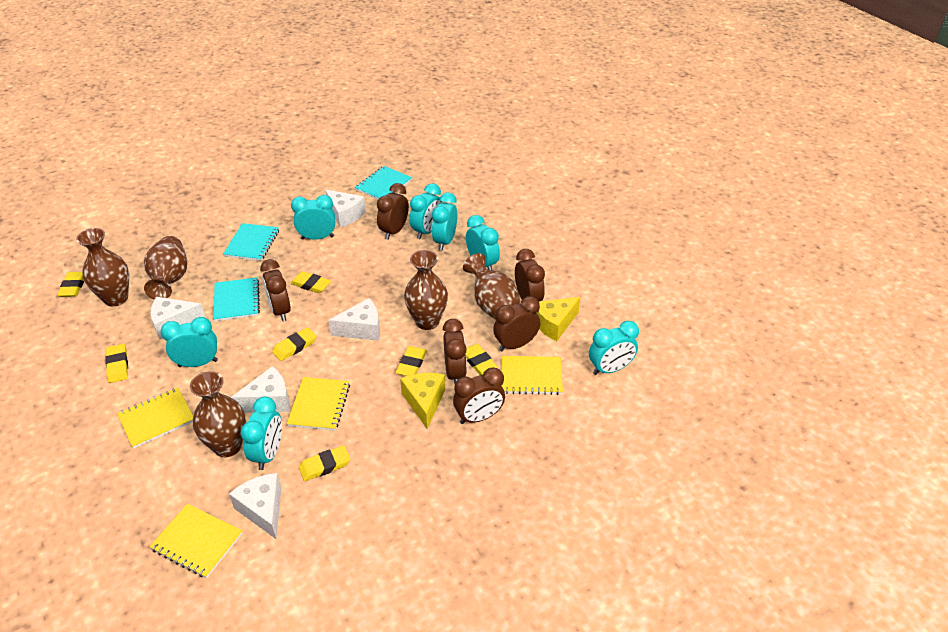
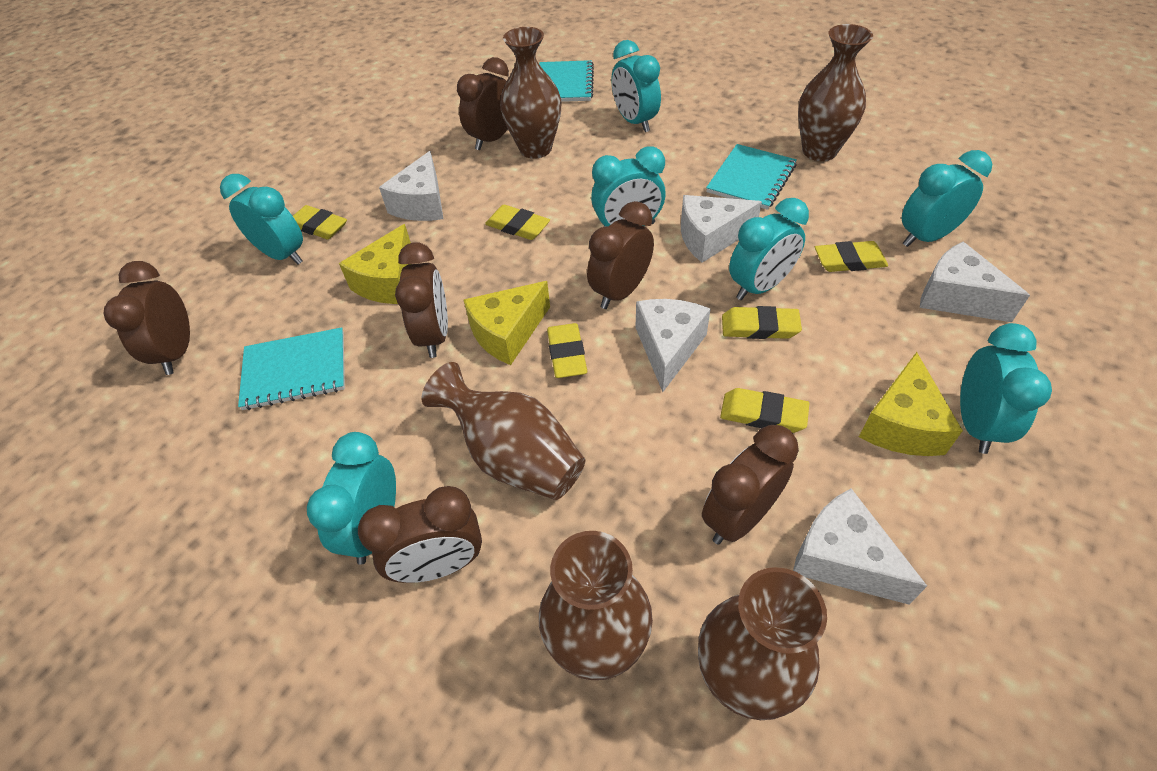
yellow cheese: [400,373,445,429] [537,297,581,341] = 2 -> [339,224,411,304] [464,281,550,365] [859,352,963,456] = 3
yellow eraser: [57,272,84,297] [105,344,128,383] [272,327,317,361] [290,271,331,293] [299,446,350,481] [395,346,427,376] [466,344,498,375] = 7 -> [293,205,347,240] [485,205,550,240] [547,323,587,378] [720,388,810,433] [722,306,802,339] [815,241,888,272] = 6
yellow notebook: [117,388,193,449] [149,504,243,578] [287,377,350,431] [502,356,563,395] = 4 -> none = 0

